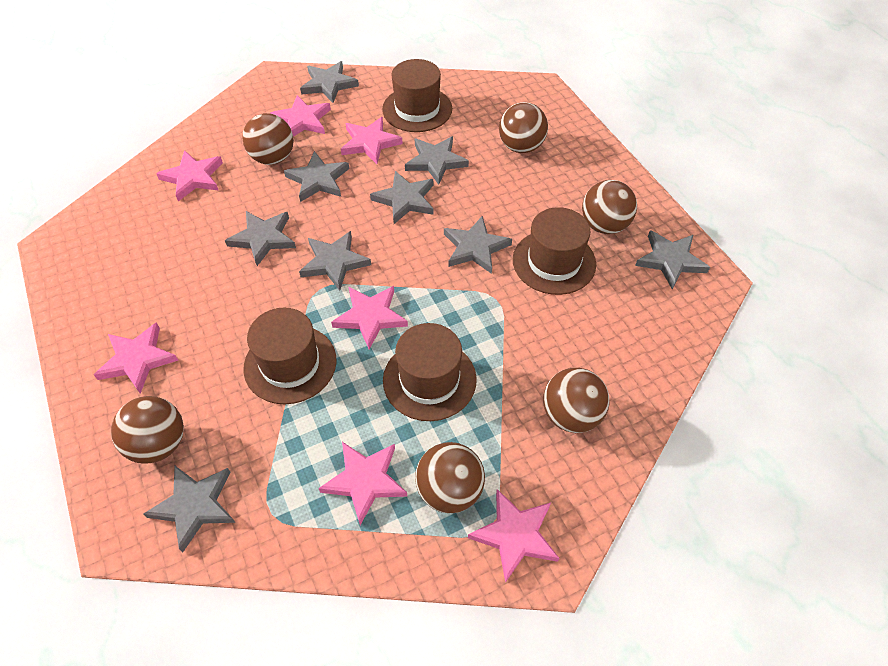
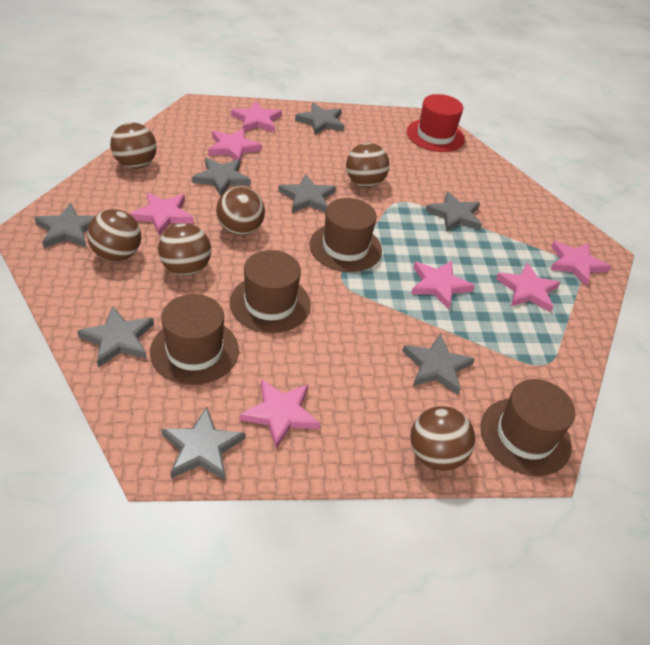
grey star: [144,466,236,553] [225,211,296,266] [284,151,349,202] [299,231,371,291] [300,61,359,103] [370,171,434,224] [405,136,469,185] [444,216,512,274] [635,230,710,289] = 9 -> [34,203,95,248] [77,306,154,367] [161,407,245,480] [192,158,251,196] [278,174,336,213] [295,103,345,135] [402,333,475,394] [425,192,482,232] = 8
red hat: none = 0 -> [407,94,465,152] = 1

